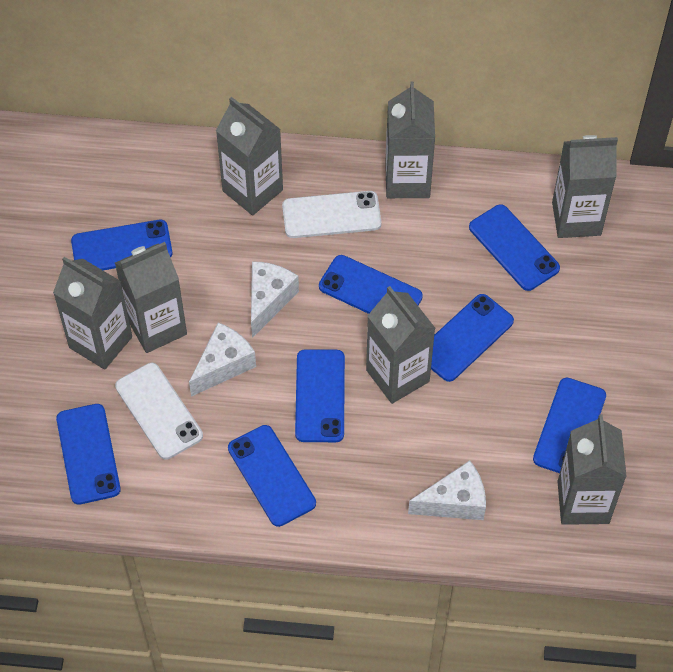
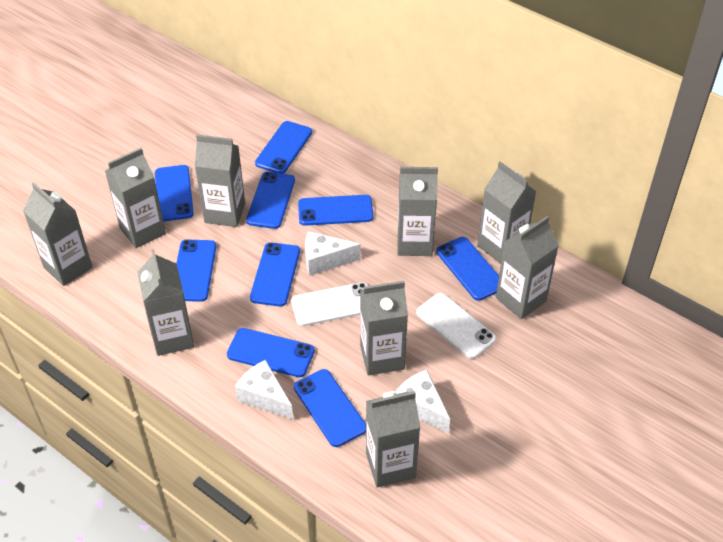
blue phone: [56,404,121,505] [71,220,172,270] [228,425,316,527] [295,349,345,442] [319,255,423,314] [431,294,514,382] [469,204,560,291] [533,378,606,473] = 8 -> [155,165,194,221] [176,240,216,302] [227,328,315,377] [246,172,295,229] [250,242,300,307] [255,121,312,174] [294,369,366,447] [298,195,373,226] [437,237,499,301] = 9
grey carton: [53,257,132,370] [115,242,187,353] [216,97,283,215] [366,286,435,404] [385,81,435,198] [552,135,618,238] [557,414,627,525] = 7 -> [23,182,92,286] [105,148,166,248] [137,249,194,356] [195,135,245,227] [360,281,408,375] [366,391,420,487] [397,167,438,256] [477,162,537,264] [496,216,559,319] = 9

